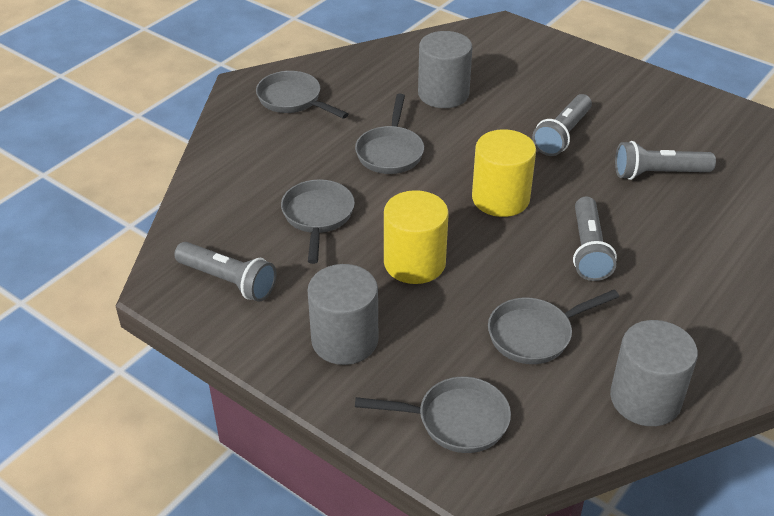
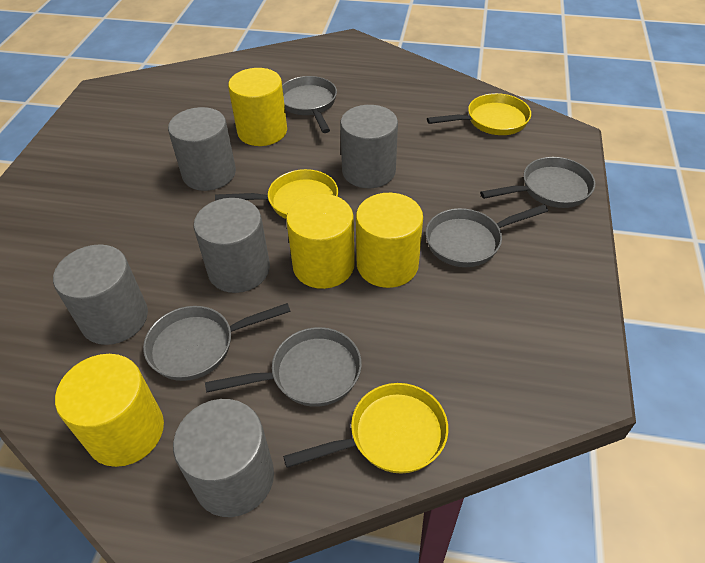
grey cylinder: [307,264,378,365] [418,31,472,108] [610,320,698,426] = 3 -> [53,244,148,345] [168,107,236,191] [173,399,274,517] [194,198,270,293] [340,105,398,188] = 5
grey flashlight: [174,242,277,302] [532,94,592,156] [573,197,617,281] [615,141,716,180] = 4 -> none = 0
yellow cylinder: [384,190,449,284] [472,129,536,217] = 2 -> [55,354,164,467] [228,68,287,146] [286,194,355,289] [356,193,423,288] = 4
yellow pan: none = 0 -> [215,169,338,219] [283,383,448,474] [427,93,531,135] = 3

